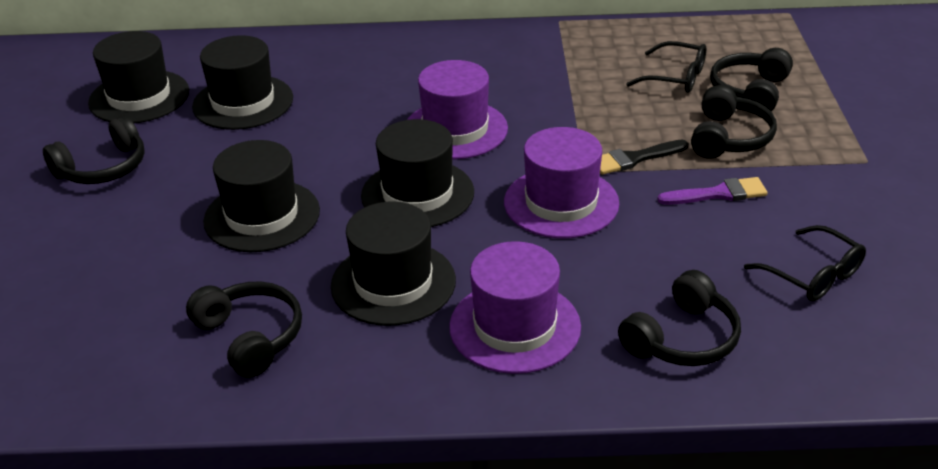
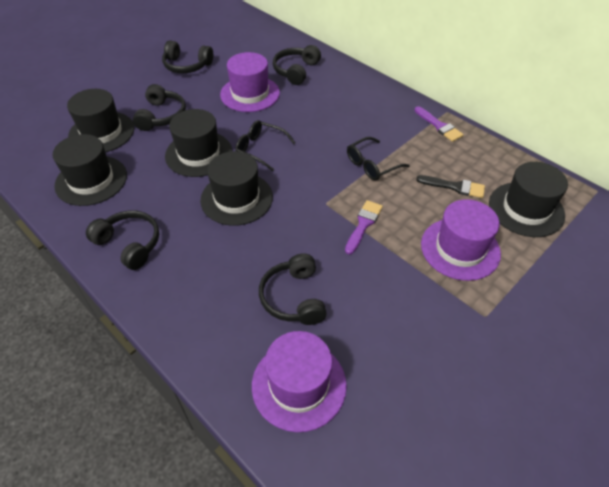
purple brush: [657,177,767,205] = 1 -> [345,200,383,255] [414,106,464,142] = 2

